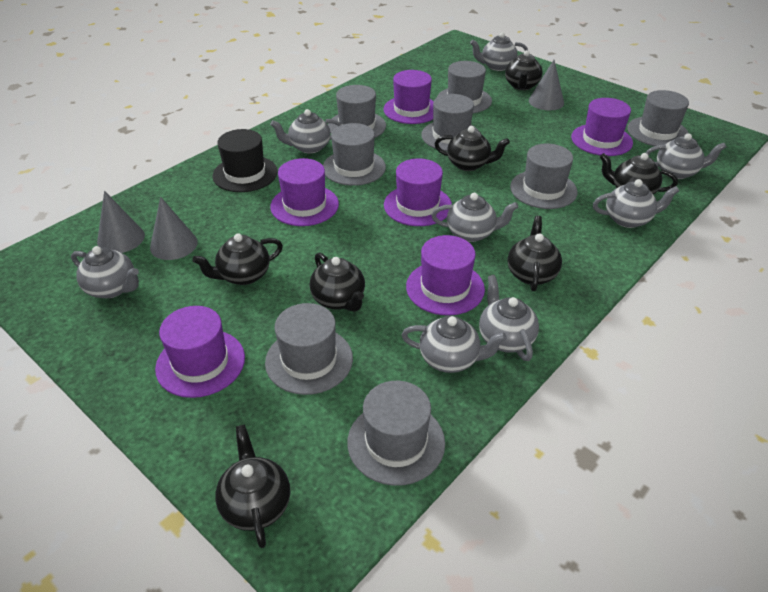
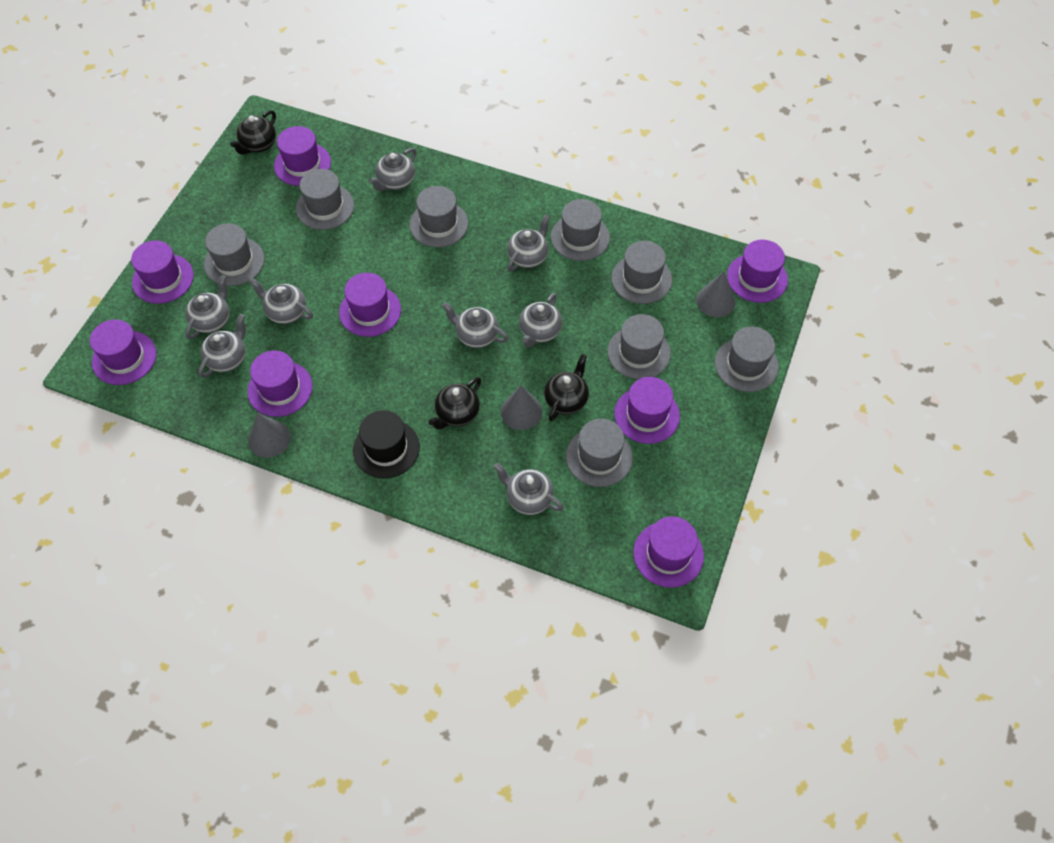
black teapot: [193,233,283,285] [215,424,290,548] [310,252,365,312] [435,126,510,171] [505,50,543,90] [508,216,562,291] [600,153,678,195] = 7 -> [230,110,276,155] [428,377,481,429] [544,354,589,421] = 3
purple hat: [155,306,245,398] [270,158,339,226] [383,70,434,124] [384,159,452,226] [406,235,485,316] [571,98,633,156] = 6 -> [90,320,156,385] [131,240,194,304] [247,350,313,417] [274,126,331,186] [339,273,401,337] [614,377,680,444] [634,516,704,588] [727,240,788,303] = 8

